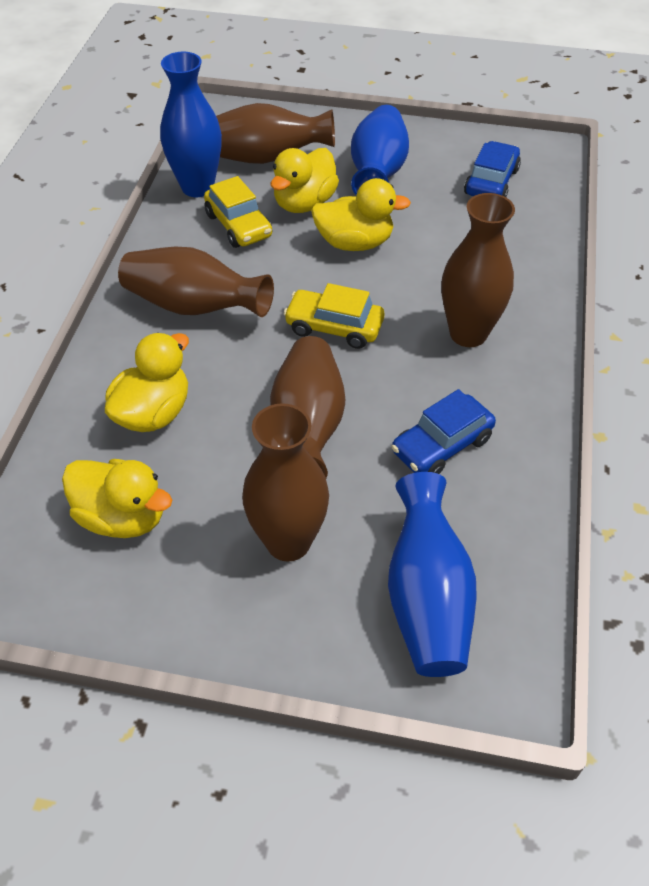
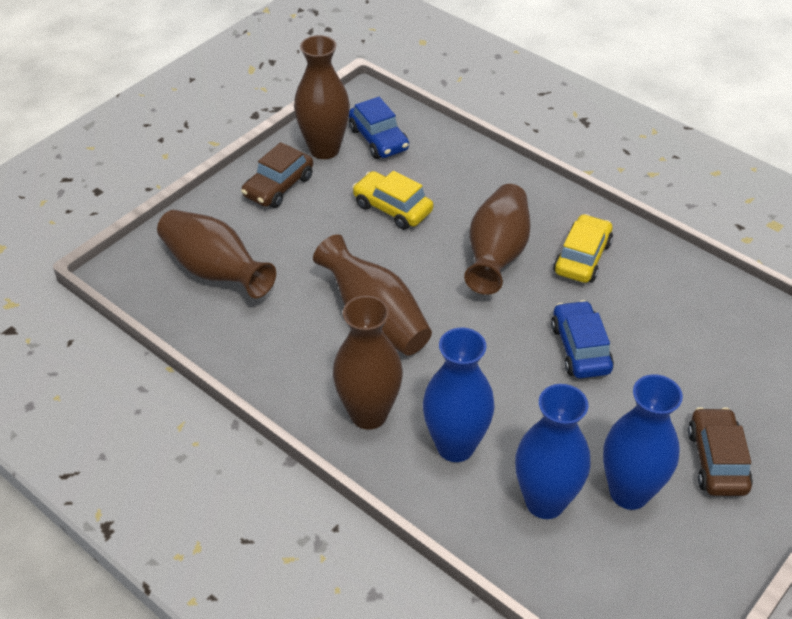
brown car: none = 0 -> [241,142,313,208] [688,407,753,496] = 2
yellow duck: [62,459,172,538] [105,333,189,432] [270,148,339,213] [311,178,411,251] = 4 -> none = 0

